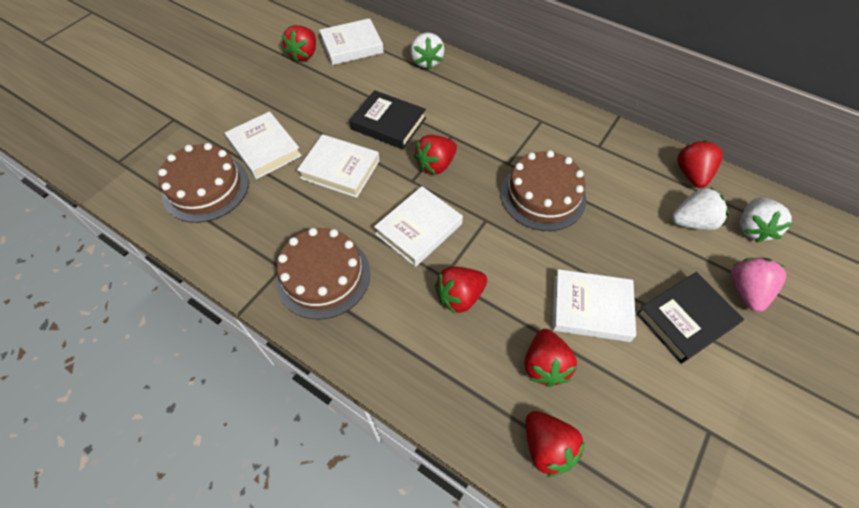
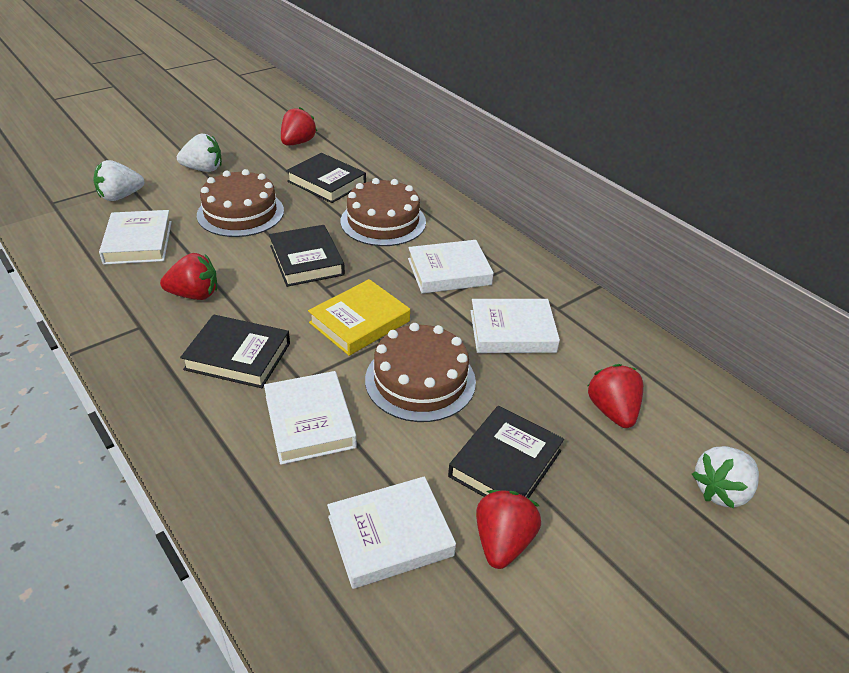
black book: [349,90,426,149] [636,272,744,363] = 2 -> [180,314,290,388] [269,225,345,287] [286,153,366,203] [448,406,564,498] = 4
pink strawberry: [731,258,786,312] = 1 -> none = 0
red strawberry: [282,25,316,62] [414,135,457,175] [435,266,487,314] [525,329,577,387] [526,411,585,477] [677,140,723,188] = 6 -> [160,253,217,300] [281,107,317,146] [476,490,541,569] [588,364,644,428] = 4
yellow book: none = 0 -> [308,279,410,356] = 1

